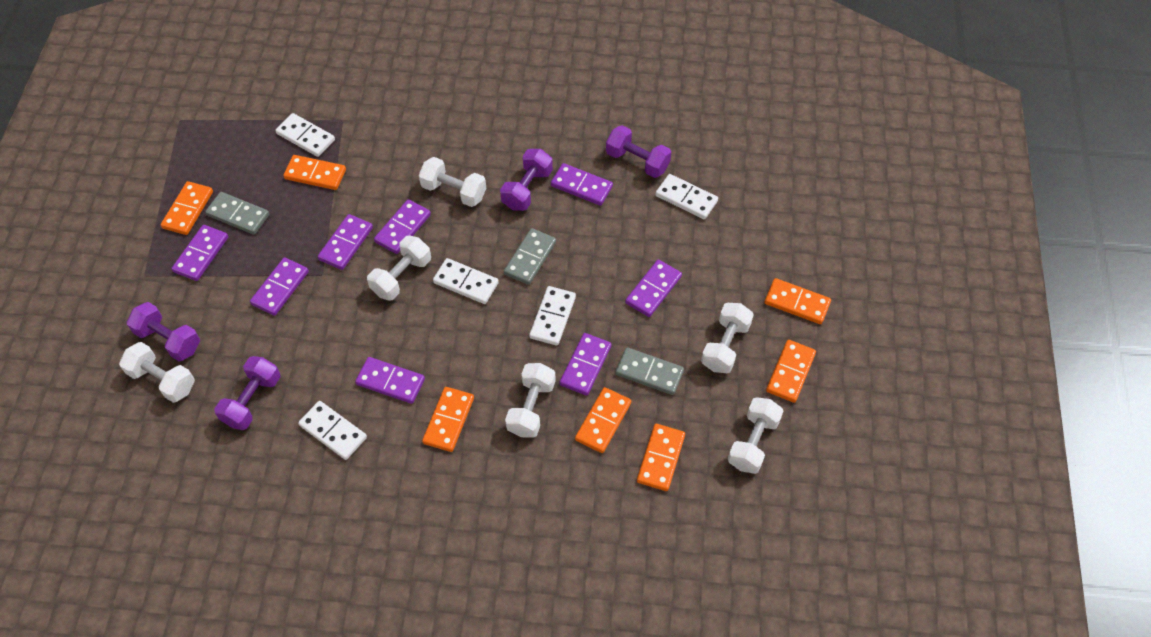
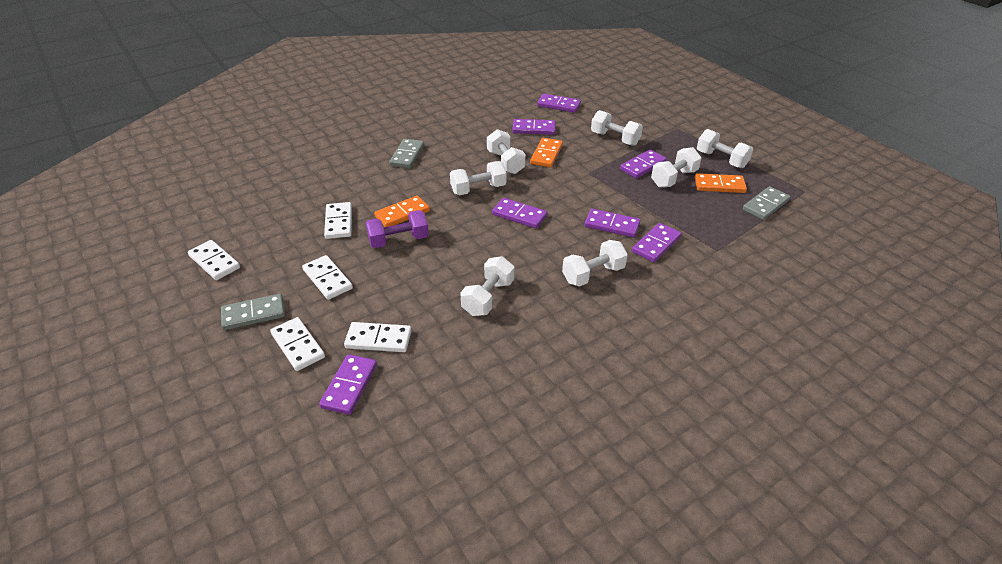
orange domino: [161,181,213,235] [283,155,346,190] [422,387,474,452] [575,387,631,453] [637,424,685,491] [764,278,831,324] [766,340,816,403] = 7 -> [374,196,430,227] [530,138,563,167] [695,173,747,193] = 3
purple domino: [171,225,228,281] [250,257,309,316] [318,214,373,270] [355,357,425,404] [374,199,431,254] [551,163,613,206] [559,333,611,396] [625,260,682,317] = 8 -> [319,354,377,415] [492,198,547,228] [512,119,556,135] [537,94,581,113] [585,209,640,237] [620,150,667,178] [632,223,681,262] = 7
purple dumbbell: [127,302,200,361] [214,356,280,430] [500,149,553,211] [606,125,671,178] = 4 -> [366,210,429,248] = 1
white dumbbell: [119,342,195,403] [367,236,431,300] [419,157,486,207] [505,363,556,438] [701,303,754,373] [728,397,783,474] = 6 -> [450,161,507,195] [460,256,514,316] [487,129,526,174] [562,240,628,287] [591,110,643,146] [651,147,701,188] [697,129,753,168] = 7

